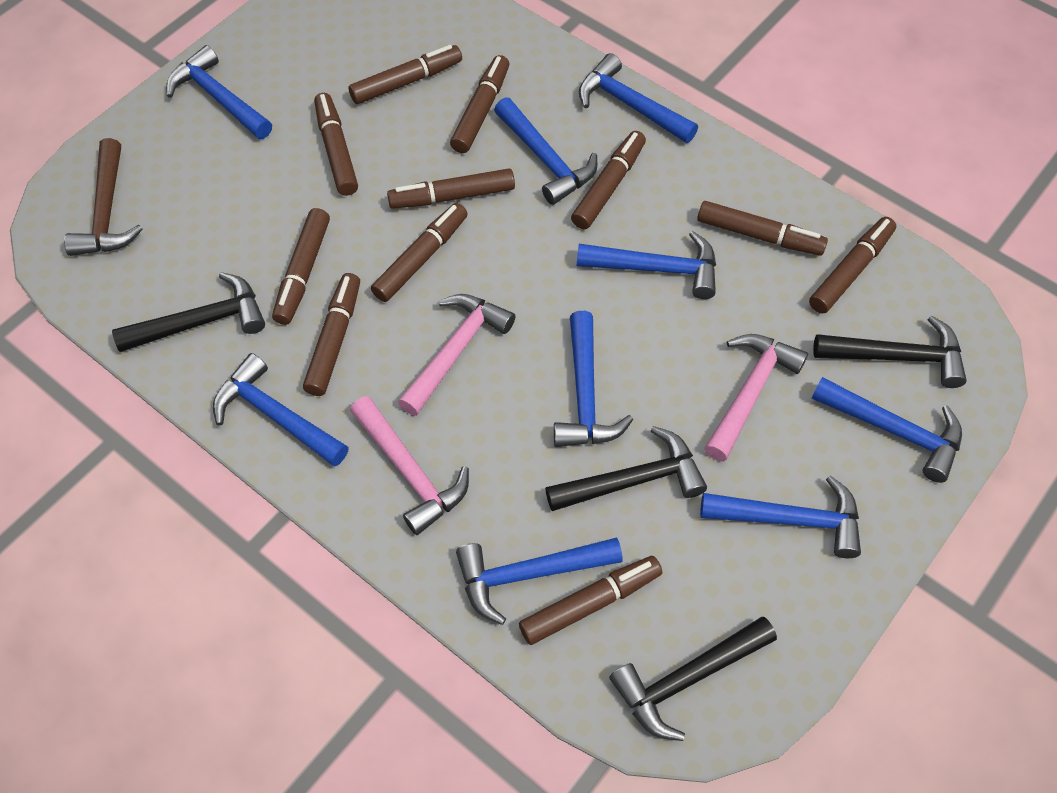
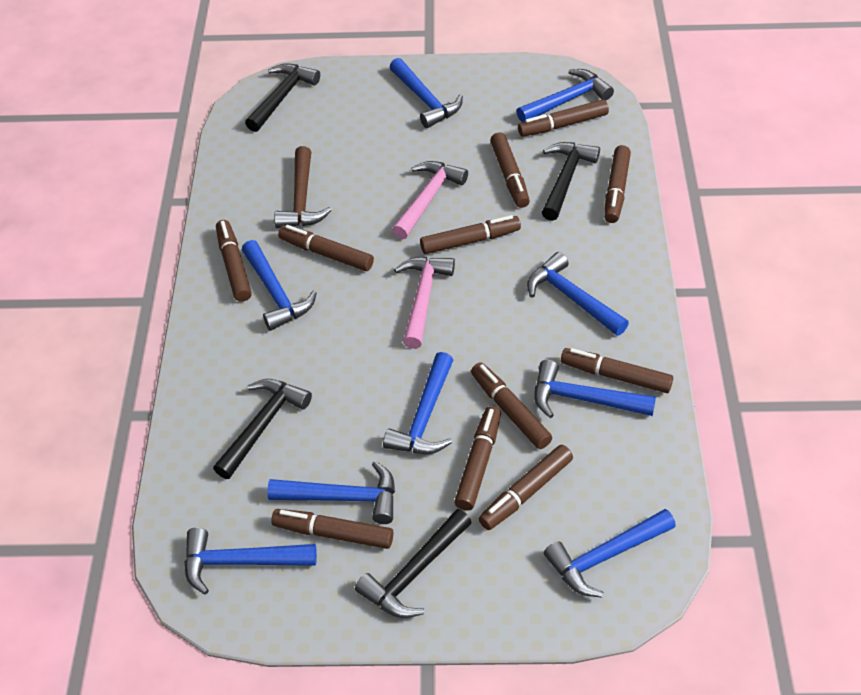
pink hammer: [350,396,469,535] [398,294,515,416] [704,334,808,462] = 3 -> [392,161,468,239] [394,257,455,349] = 2

